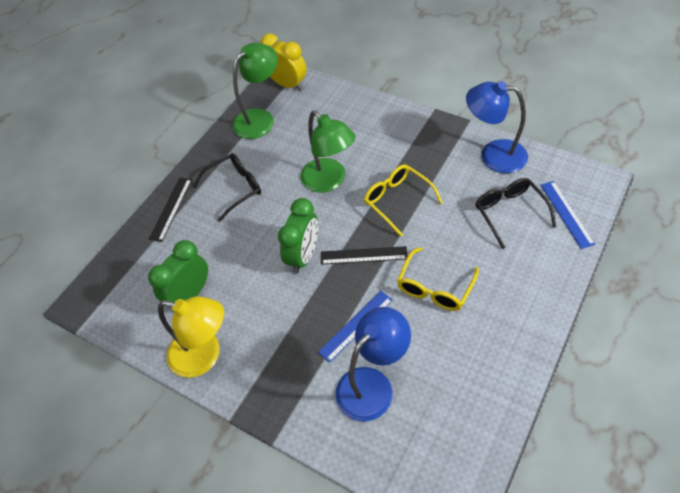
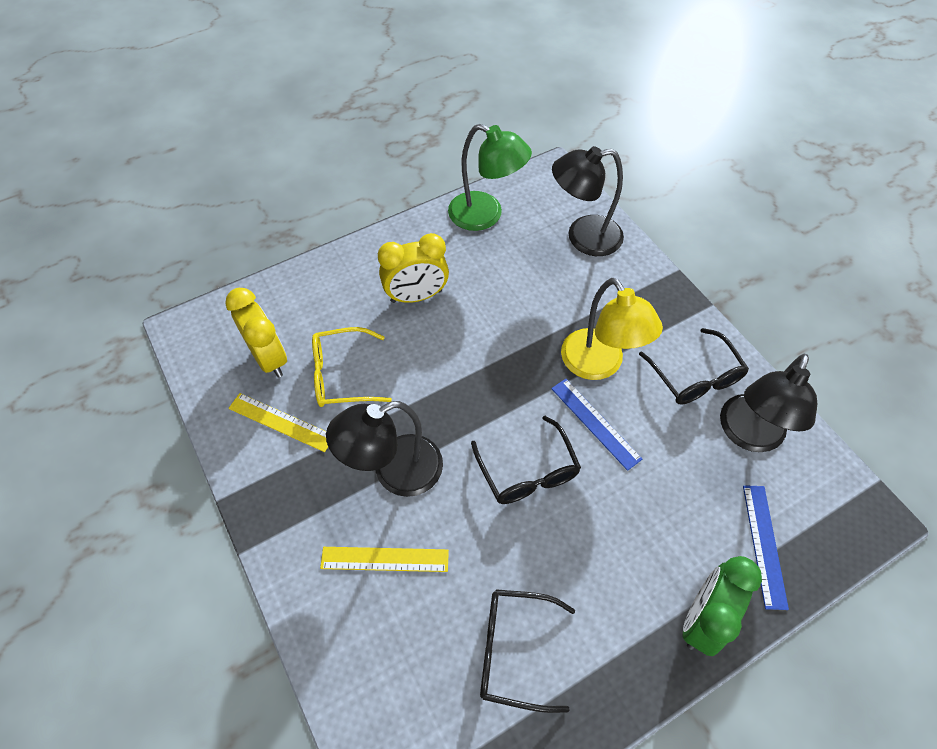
black glasses: [193,153,261,222] [475,178,556,249] = 2 -> [471,416,581,504] [480,589,575,713] [639,328,749,405] = 3
black lamp: none = 0 -> [326,401,443,497] [552,146,624,256] [720,354,817,452] = 3
black ruler: [149,178,192,242] [321,246,408,265] = 2 -> none = 0
blue lamp: [335,307,411,422] [466,81,528,173] = 2 -> none = 0
green clock: [148,240,208,308] [278,198,318,273] = 2 -> [683,556,762,656] = 1
green lamp: [232,43,278,139] [301,110,356,193] = 2 -> [448,124,532,231] = 1
yellow clock: [261,34,307,91] = 1 -> [225,288,287,378] [378,233,449,303] = 2
yellow glasses: [364,164,443,237] [397,247,479,311] = 2 -> [312,327,392,407] = 1
yellow ruler: none = 0 -> [228,393,328,452] [320,547,449,572] = 2

